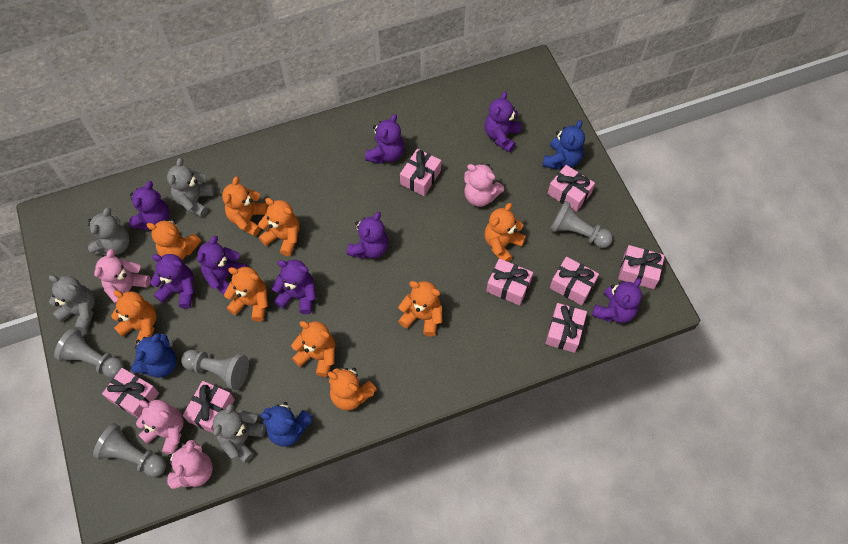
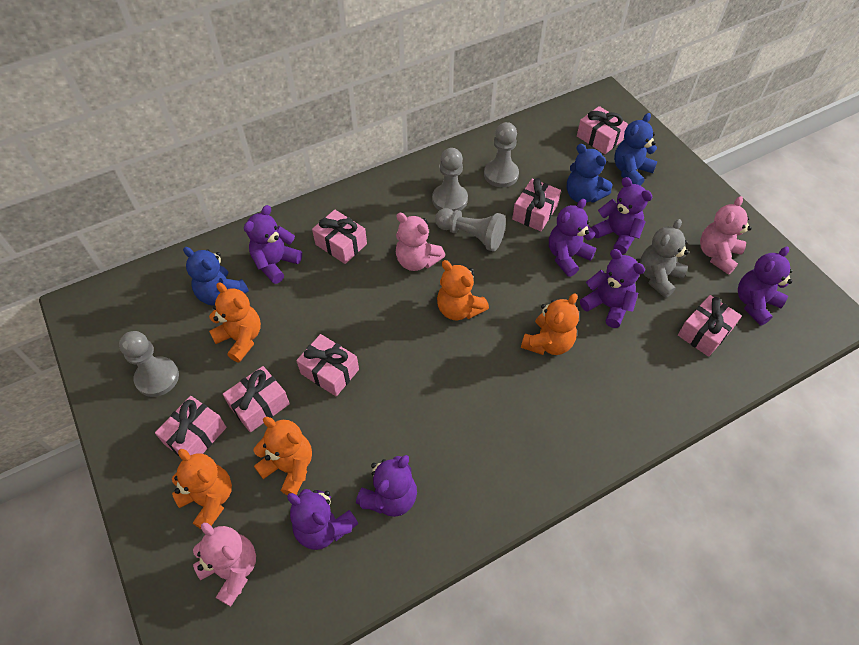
grey teddy bear: [49,275,95,332] [88,207,130,256] [167,158,215,217] [213,403,266,463] = 4 -> [640,219,689,298] = 1
orange teddy bear: [111,290,157,344] [146,219,201,260] [222,176,268,236] [224,267,268,322] [258,198,299,256] [291,321,335,377] [328,368,377,411] [398,281,442,337] [484,203,526,262] = 9 -> [172,449,232,530] [209,282,261,363] [253,417,312,495] [437,260,489,320] [521,293,579,355] = 5
pink gift: [102,368,159,419] [183,381,235,433] [400,149,441,196] [486,259,533,305] [545,303,587,353] [548,165,595,212] [550,257,599,305] [618,245,665,289] = 8 -> [155,396,226,457] [223,366,290,432] [296,334,359,396] [312,210,367,264] [512,178,561,231] [577,106,628,154] [678,295,742,357] = 7
pink teddy bear: [94,249,151,303] [136,400,184,454] [167,440,213,489] [464,163,504,207] = 4 -> [193,523,256,607] [396,213,445,271] [700,196,752,274] = 3
purple teddy bear: [129,181,169,230] [150,254,194,309] [197,236,247,295] [272,260,316,314] [347,212,388,259] [365,114,404,164] [485,91,522,152] [592,278,642,323] = 8 -> [244,205,302,284] [287,489,359,550] [356,455,417,517] [549,199,596,277] [580,249,645,328] [591,177,652,254] [738,246,792,326] = 7

